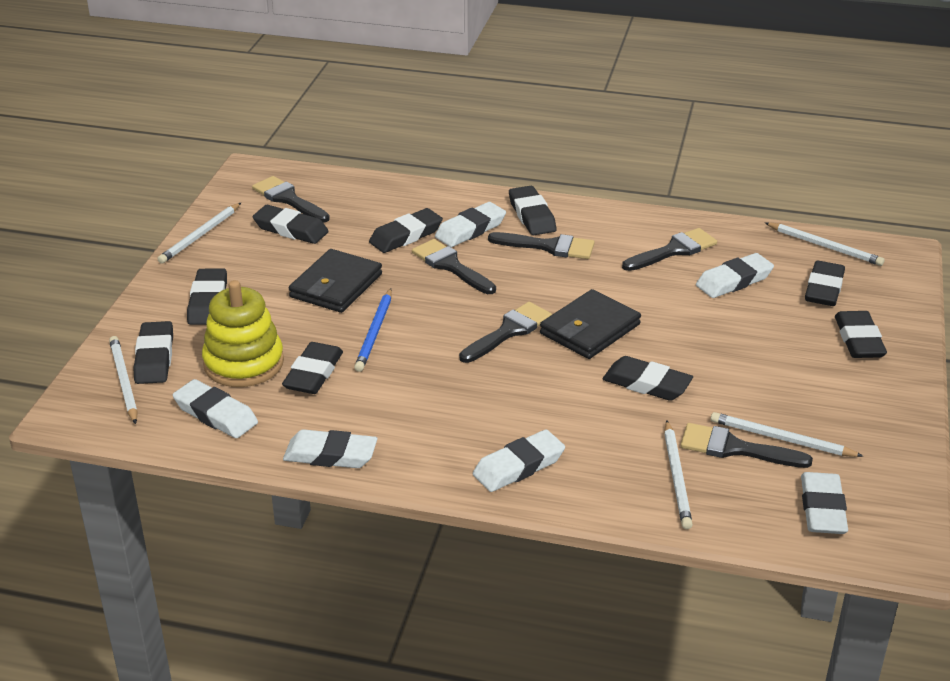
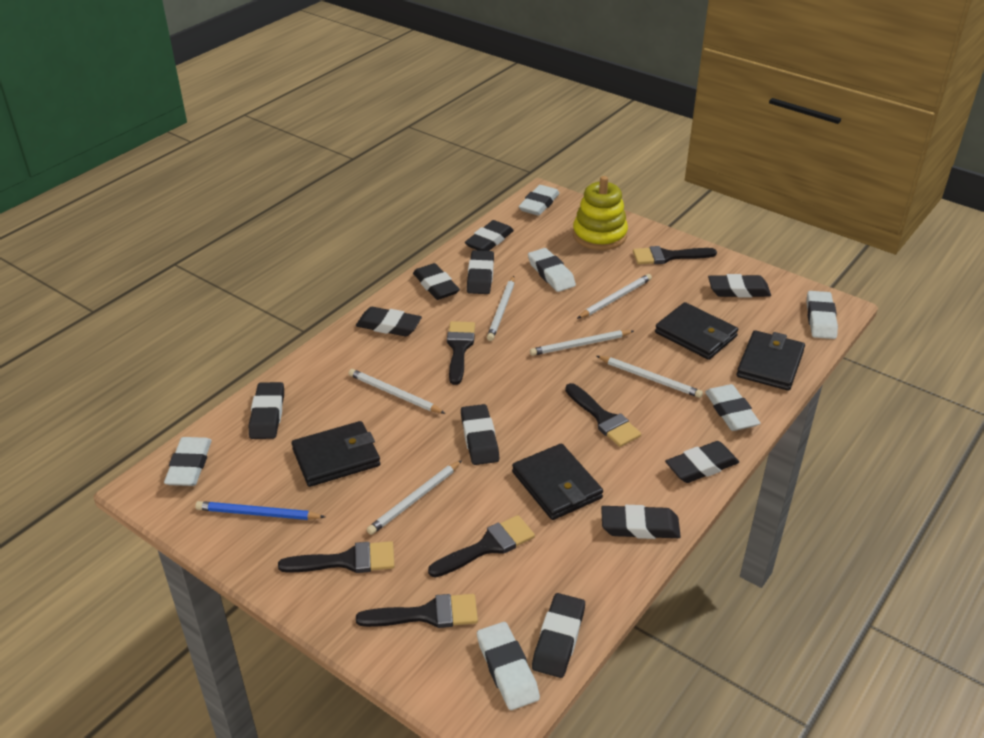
black eraser: [133,321,173,384] [187,269,227,325] [253,205,329,244] [282,342,343,394] [369,208,443,253] [509,186,557,235] [603,356,693,401] [805,261,845,306] [835,311,887,358] = 9 -> [249,382,284,439] [356,307,422,336] [413,263,460,300] [461,404,499,465] [465,220,514,251] [467,250,494,294] [532,593,585,678] [601,505,681,539] [665,441,739,483] [708,274,771,298] = 10
black wallet: [289,249,382,313] [540,289,641,359] = 2 -> [292,421,380,487] [512,443,603,520] [655,302,738,360] [737,330,805,391] = 4
white pencil: [109,336,138,424] [157,203,241,264] [664,420,693,529] [711,412,864,457] [765,222,885,266] = 5 -> [348,369,446,414] [367,460,462,535] [487,276,515,341] [530,330,634,356] [577,274,652,319] [597,356,703,398] = 6

